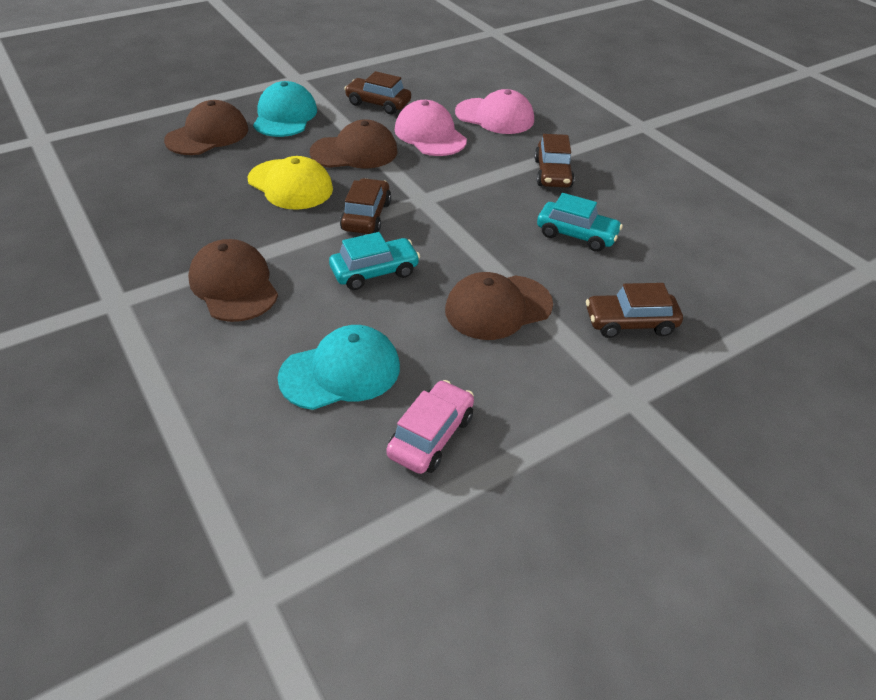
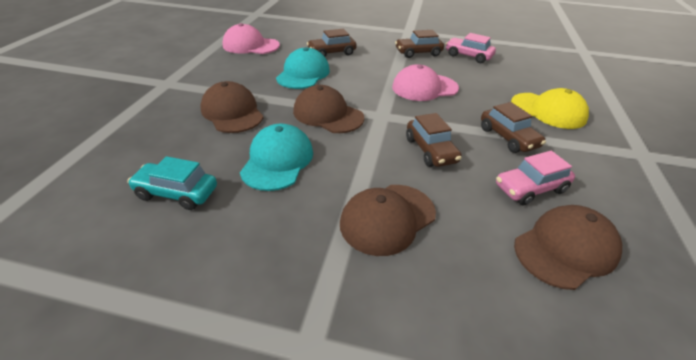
pink car: [386,380,474,474] = 1 -> [446,33,496,63] [496,151,575,206] = 2
turquoise car: [329,232,420,290] [537,193,623,252] = 2 -> [127,156,217,210] = 1

